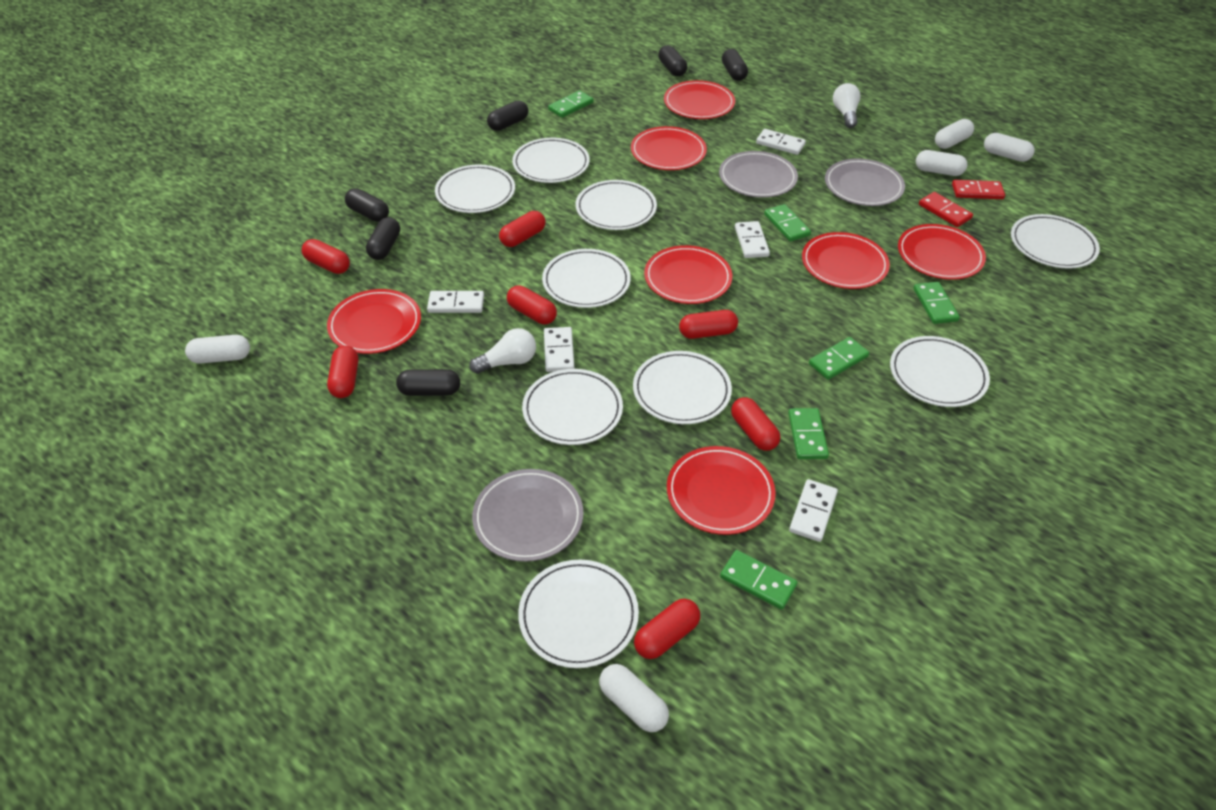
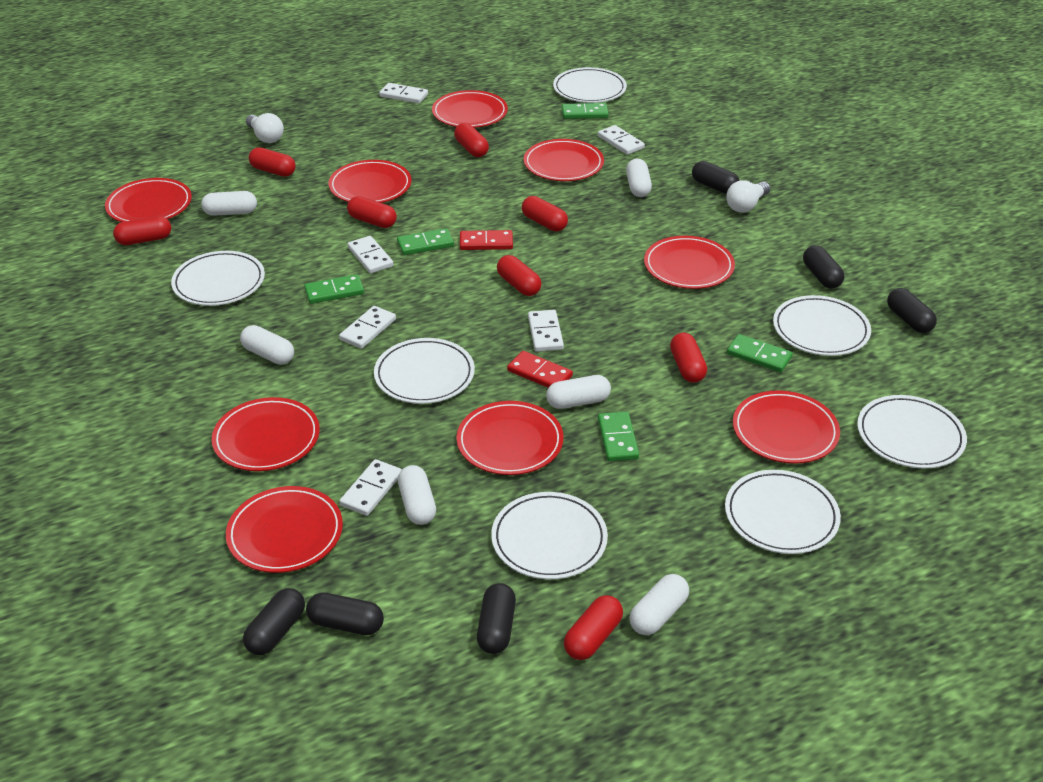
green domino: [548,91,593,118] [720,550,798,610] [764,204,811,242] [788,408,829,459] [809,337,869,380] [913,282,960,324] = 6 -> [304,274,364,304] [397,228,454,255] [562,103,609,119] [598,412,639,461] [727,334,793,372] = 5
grey plate: [472,469,583,562] [719,151,798,198] [825,158,905,206] = 3 -> none = 0
red capsule: [302,239,350,274] [327,346,358,398] [499,211,546,247] [507,285,557,324] [634,599,700,659] [679,310,738,339] [731,397,780,451] = 7 -> [113,216,171,245] [249,147,296,177] [347,196,397,228] [454,123,489,157] [497,255,542,296] [522,196,568,231] [564,595,623,660] [670,333,707,383] = 8
red plate: [327,289,421,354] [631,126,707,170] [644,245,732,304] [664,80,735,119] [667,446,776,535] [802,232,890,289] [898,224,986,280] = 7 -> [105,178,192,222] [211,397,320,471] [226,486,343,573] [328,160,412,203] [432,90,508,128] [456,401,563,475] [524,139,604,181] [644,236,735,289] [733,390,840,464] = 9
white capsule: [185,335,250,364] [599,664,669,732] [916,150,968,176] [935,119,974,149] [984,133,1035,162] = 5 -> [201,191,257,216] [240,325,294,365] [398,465,436,525] [546,375,611,409] [626,159,652,197] [629,574,689,635] = 6
white domino: [427,291,484,313] [544,327,574,372] [735,221,770,258] [756,129,806,155] [789,479,838,542] = 5 -> [339,306,396,349] [339,459,402,516] [348,236,394,273] [379,83,428,104] [528,310,564,352] [598,125,645,155] = 6
white plate: [435,164,515,213] [512,138,590,183] [518,560,639,668] [522,369,623,445] [542,249,631,308] [576,180,657,230] [633,351,732,424] [890,336,990,407] [1011,214,1100,269] = 9 -> [171,251,265,306] [374,338,475,404] [491,492,608,579] [553,67,627,103] [725,470,841,554] [773,295,871,356] [857,395,967,468] = 7

